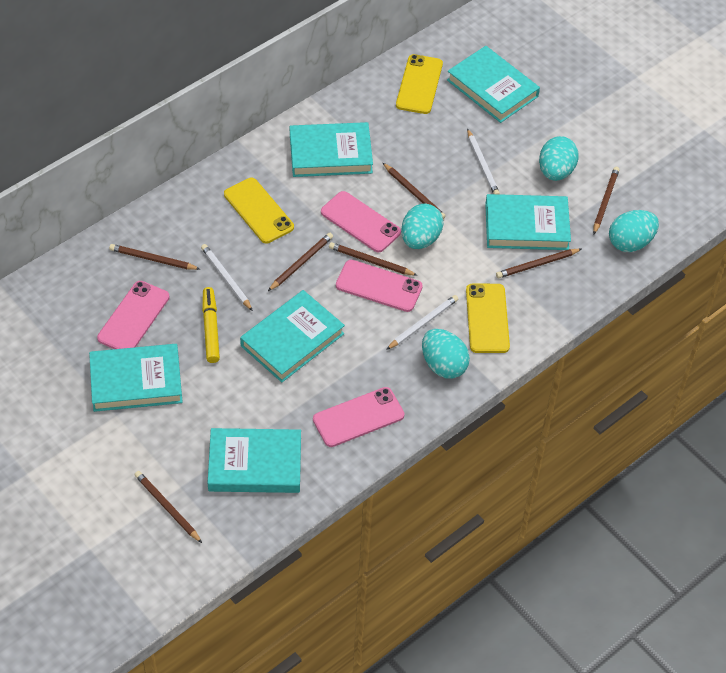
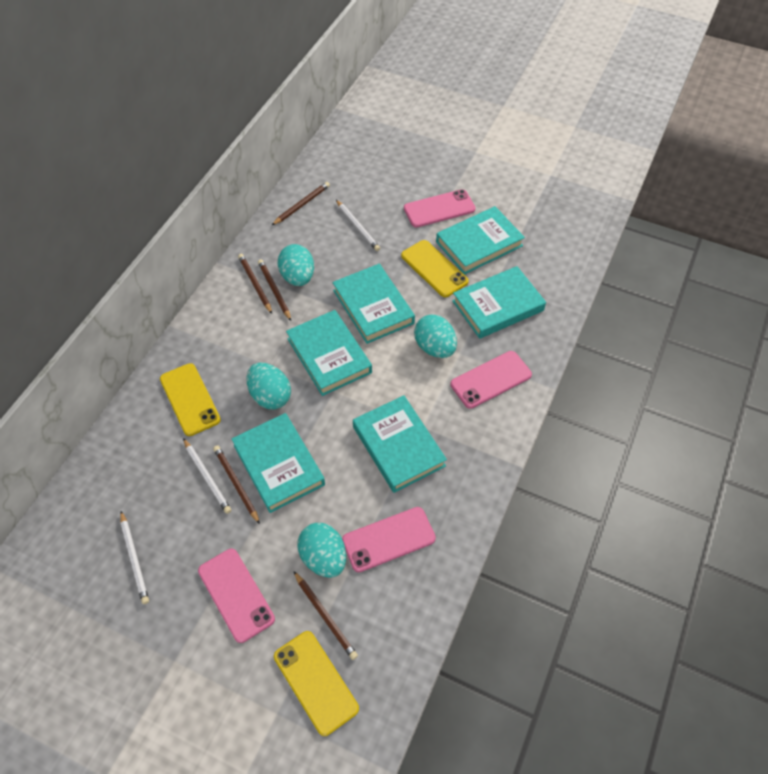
brown pencil: [109,244,200,270] [134,471,202,543] [268,233,333,291] [329,242,418,276] [383,163,445,219] [496,249,582,278] [593,167,620,235] = 7 -> [213,445,260,524] [238,254,272,314] [258,259,291,321] [271,182,330,226] [294,571,358,660] = 5
yellow marker: [202,287,220,363] = 1 -> none = 0

